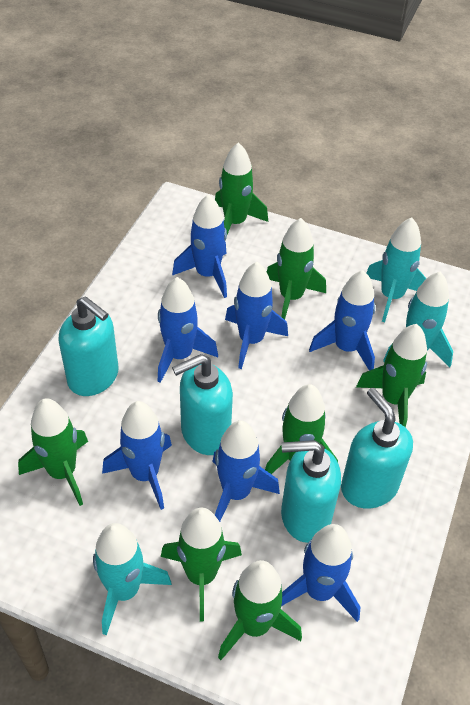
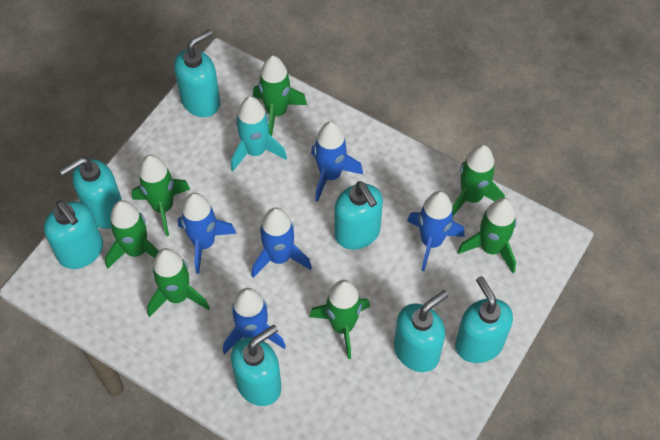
blue rocket: [102,401,172,510] [157,277,218,383] [172,194,227,298] [212,420,280,522] [225,262,288,369] [281,524,360,622] [309,270,375,371] = 7 -> [178,193,237,274] [223,288,286,354] [252,208,312,278] [311,121,363,202] [407,191,465,271] = 5
turquoise rocket: [93,523,172,635] [367,217,427,322] [383,272,453,367] = 3 -> [231,96,287,171] = 1
turquoise soap dispenser: [58,296,119,396] [172,354,233,455] [281,440,341,543] [341,388,413,509] = 4 -> [44,201,103,269] [59,157,122,229] [174,30,220,117] [231,325,281,406] [334,181,383,250] [394,290,449,372] [455,276,513,363] = 7

